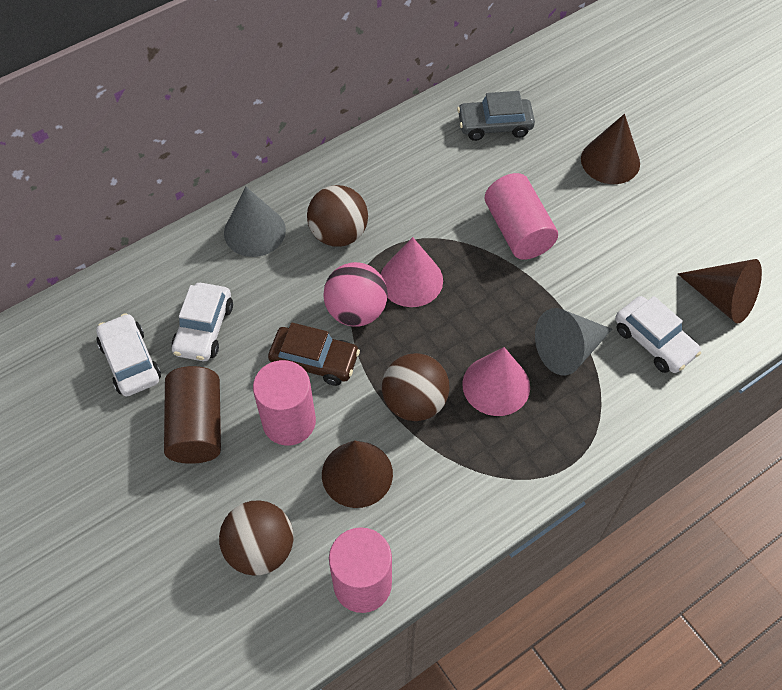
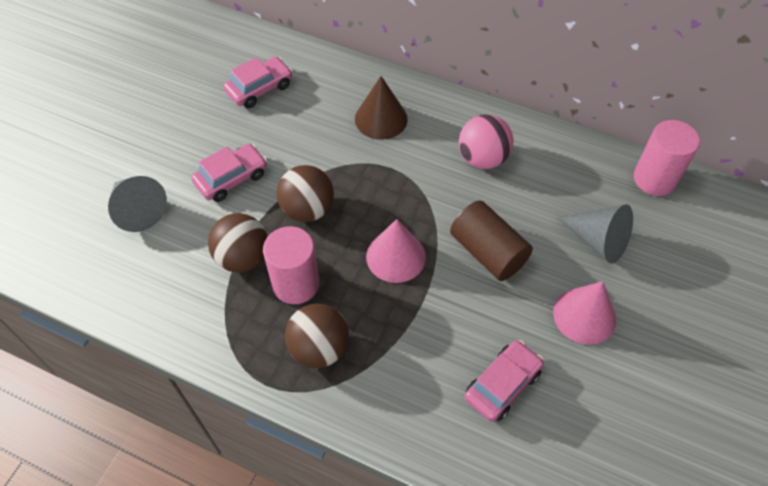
brown car: [268,323,360,386] = 1 -> none = 0
brown cone: [322,440,393,508] [581,114,640,184] [678,259,762,323] = 3 -> [355,76,408,140] = 1
grey car: [457,91,535,141] = 1 -> none = 0
pink car: none = 0 -> [191,144,267,202] [224,57,292,108] [465,340,544,422] = 3
pink cylinder: [253,360,316,445] [329,527,392,613] [485,173,558,260] = 3 -> [263,226,319,304] [634,120,700,196] = 2
white car: [96,313,161,396] [172,283,233,361] [615,296,701,373] = 3 -> none = 0

